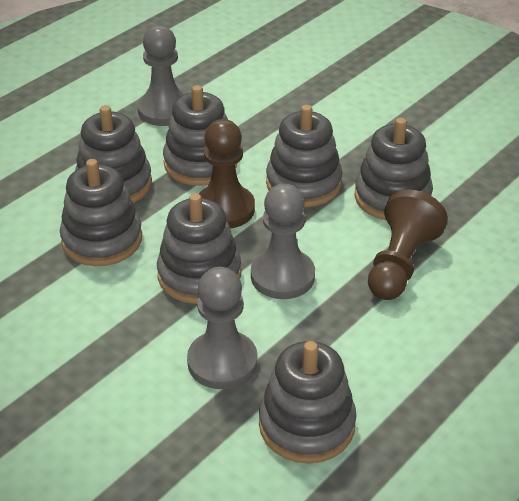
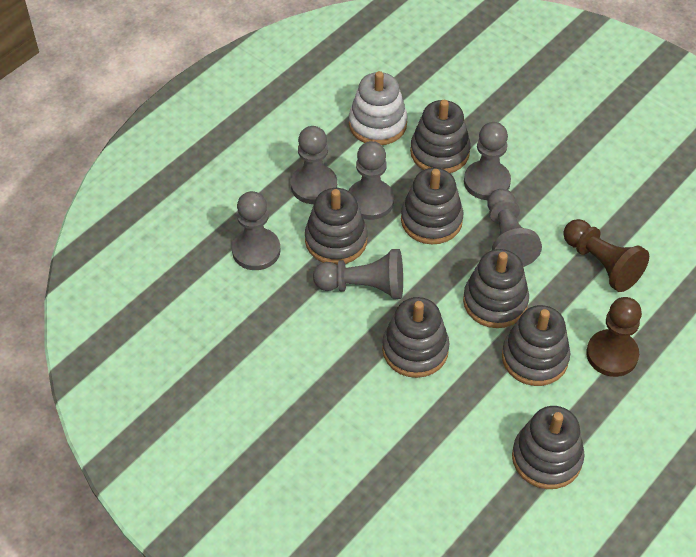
grey pawn: [137,25,185,126] [187,267,258,389] [251,184,315,299] = 3 -> [232,191,280,270] [291,126,337,204] [313,249,403,299] [348,141,394,220] [464,122,511,200] [487,189,542,267] = 6
white stacking toy: none = 0 -> [349,71,407,145] = 1

